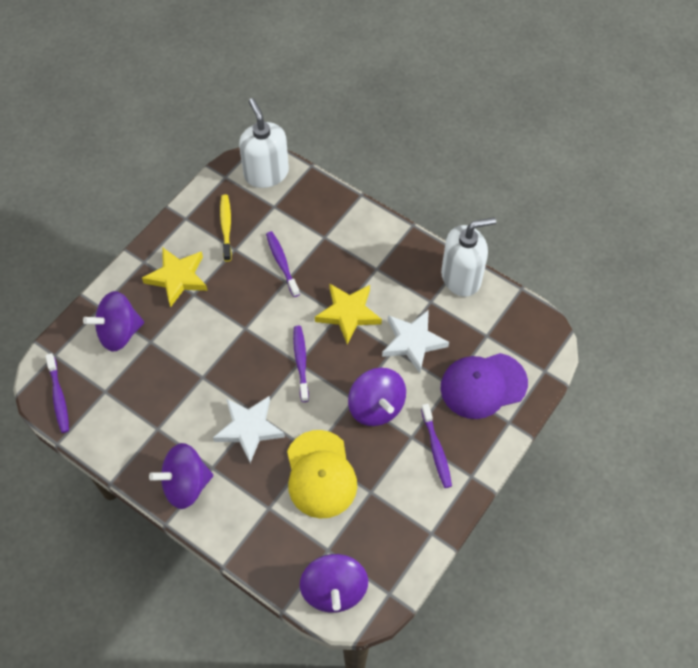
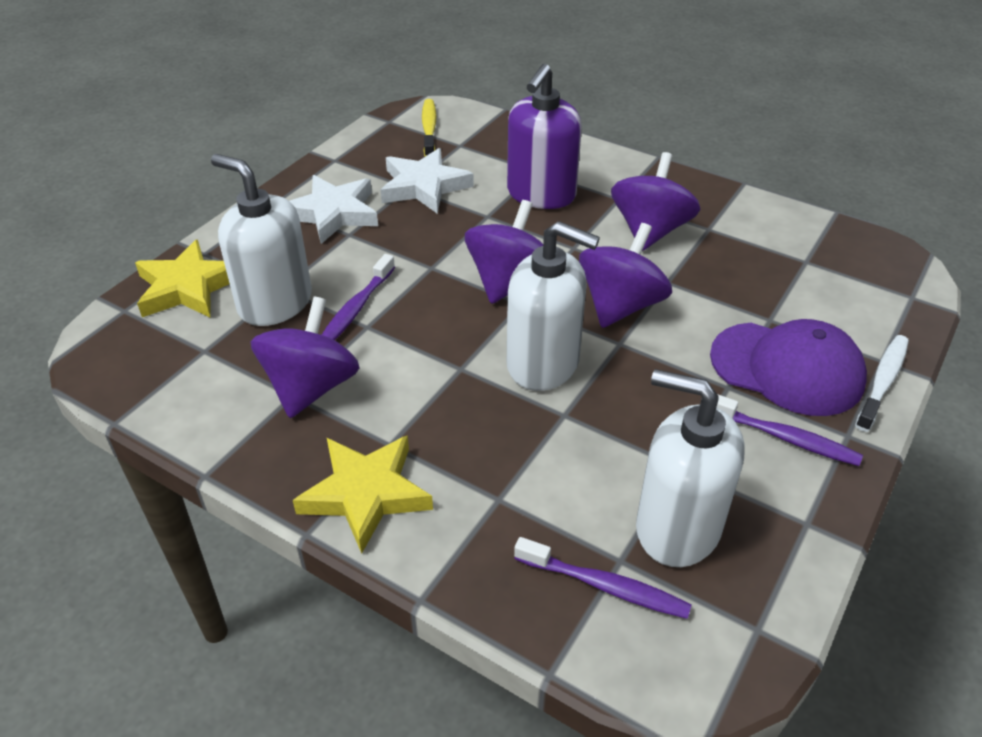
purple soap dispenser: none = 0 -> [507,64,582,209] = 1
purple toothbrush: [46,353,69,433] [266,231,300,297] [293,326,309,402] [421,404,452,488] = 4 -> [322,254,395,340] [514,537,692,619] [716,394,863,466] = 3
white soap dispenser: [239,98,289,188] [441,217,496,297] = 2 -> [211,154,312,326] [507,221,600,391] [636,369,745,567] = 3
white toothbrush: none = 0 -> [855,335,909,432] = 1
yellow cap: [287,430,357,518] = 1 -> none = 0

